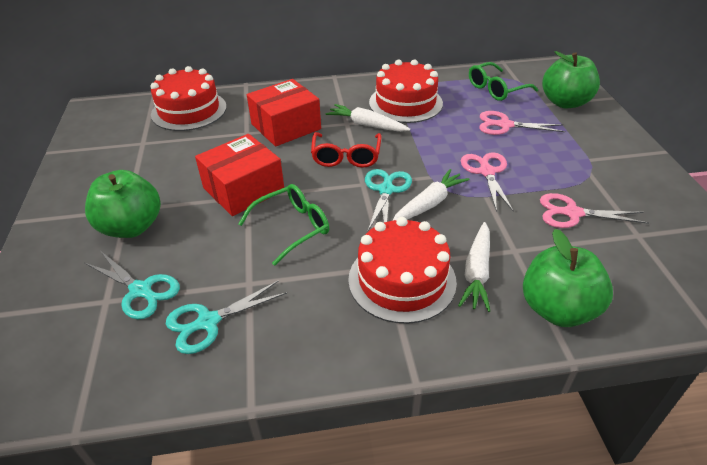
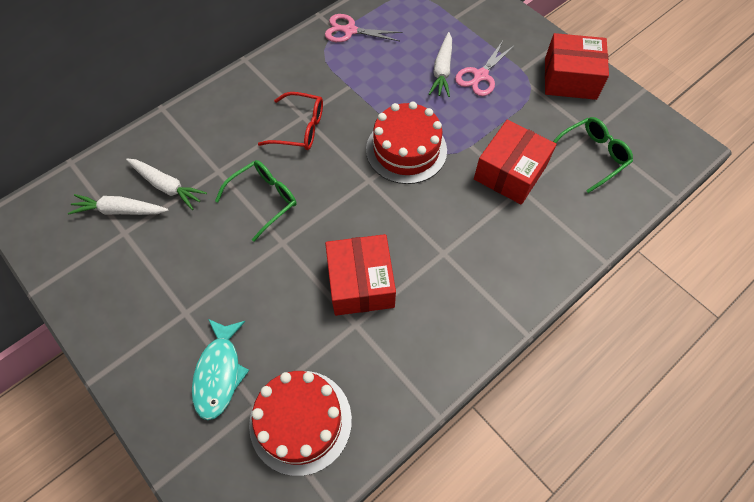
green apple: [85,170,161,238] [523,229,613,327] [542,51,600,108] = 3 -> none = 0
pink scissors: [461,152,514,212] [479,111,565,135] [540,193,648,228] = 3 -> [325,14,402,42] [455,41,515,96] = 2
red box: [195,134,284,216] [247,79,321,146] = 2 -> [325,234,396,316] [474,120,557,205] [545,33,609,100] = 3
red cake: [150,66,227,131] [348,217,457,324] [369,59,443,123] = 3 -> [249,371,352,476] [366,101,447,184] = 2
turquoise fish: none = 0 -> [192,319,249,420] = 1
turquoise scissors: [85,252,180,319] [166,281,287,354] [365,169,412,230] = 3 -> none = 0

